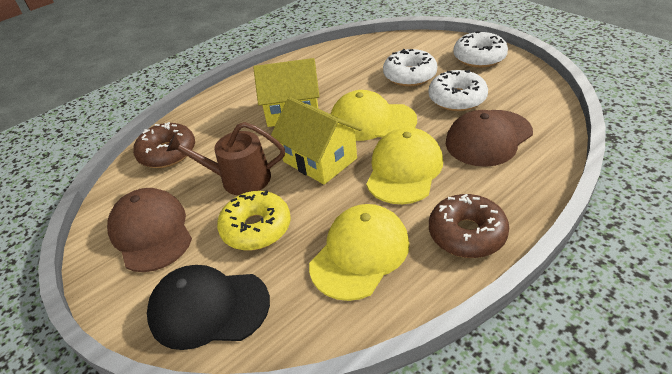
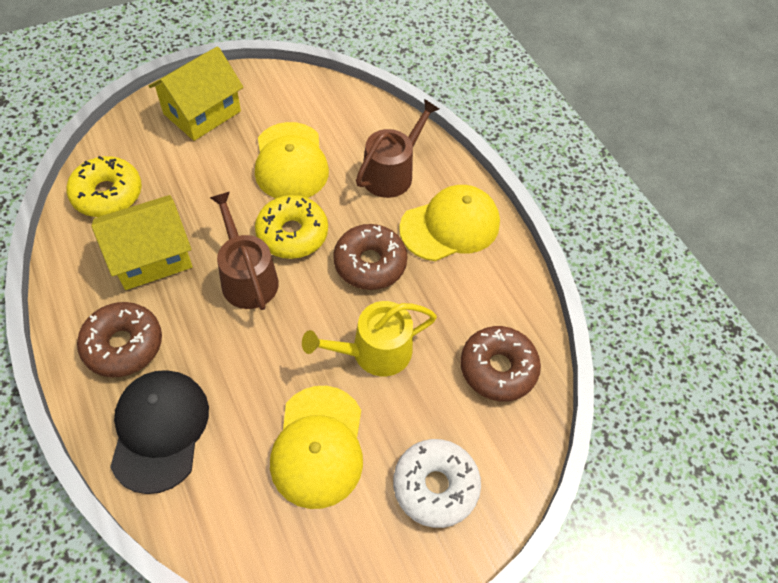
brown cap: [107,188,192,272] [446,110,533,167] = 2 -> none = 0
brown donut: [133,122,195,168] [429,194,509,258] = 2 -> [77,302,162,377] [333,224,408,290] [460,326,541,401] = 3
brown watering can: [167,122,285,196] = 1 -> [210,192,279,310] [356,99,439,198] = 2
white donut: [383,49,437,87] [428,70,488,111] [453,30,508,68] = 3 -> [393,439,481,528] = 1
yellow donut: [217,191,291,251] = 1 -> [66,156,142,217] [255,195,328,259] = 2
yellow watering can: none = 0 -> [302,301,437,376] = 1

